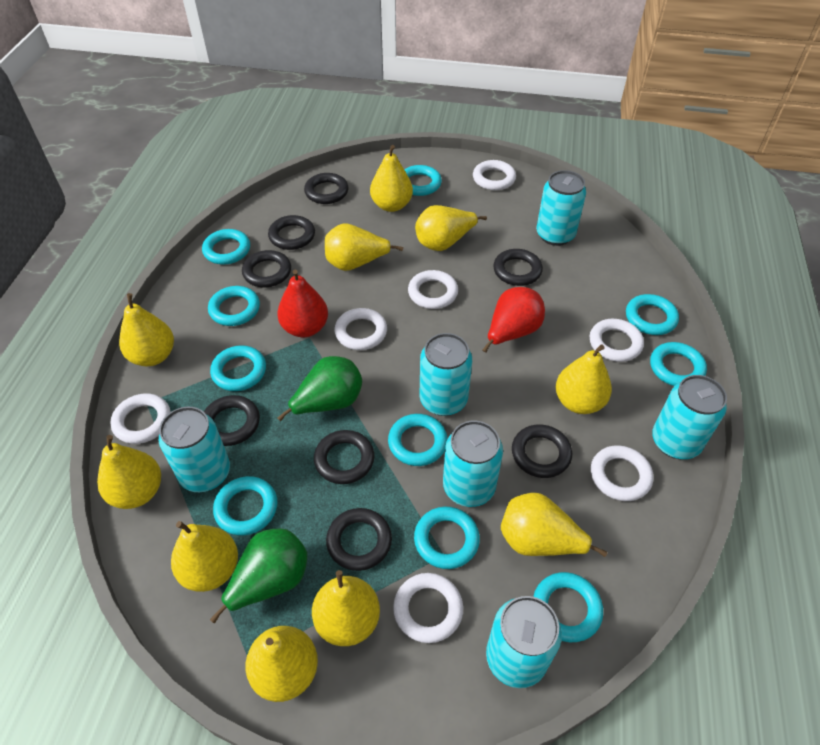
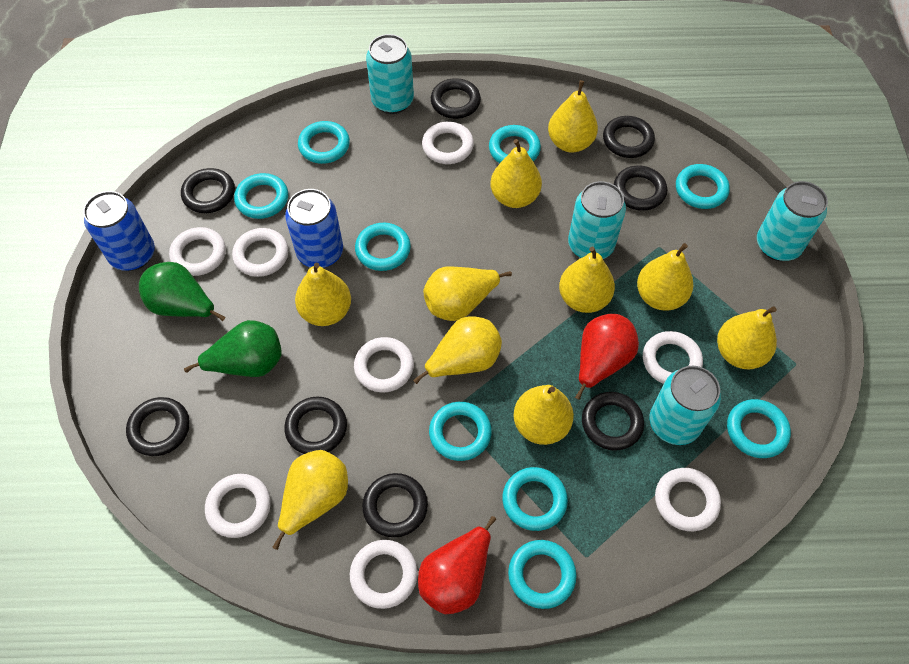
blue can: none = 0 -> [83,191,155,271] [285,189,343,268] = 2
turquoise can: [159,406,230,492] [419,333,472,416] [443,420,503,507] [486,596,562,688] [536,170,586,246] [652,375,727,459] = 6 -> [366,34,414,114] [568,181,626,259] [650,366,721,445] [757,181,828,261] = 4
turquoise ring: [202,229,250,265] [208,286,260,326] [210,345,266,391] [213,476,278,535] [388,414,448,466] [404,165,442,196] [414,507,480,569] [533,572,603,642] [626,294,679,335] [650,342,707,386] = 10 -> [234,173,288,219] [298,121,350,164] [355,223,411,271] [429,402,492,461] [489,125,541,163] [502,467,568,531] [508,540,577,609] [676,164,730,209] [727,399,791,458] = 9
white ring: [110,393,171,444] [334,308,387,350] [393,573,463,643] [408,270,458,309] [473,160,516,191] [590,319,644,362] [591,445,654,501] = 7 -> [169,227,226,276] [205,474,271,538] [232,228,289,277] [350,540,418,609] [354,337,414,392] [422,122,474,164] [643,331,703,384] [655,468,721,531] = 8

